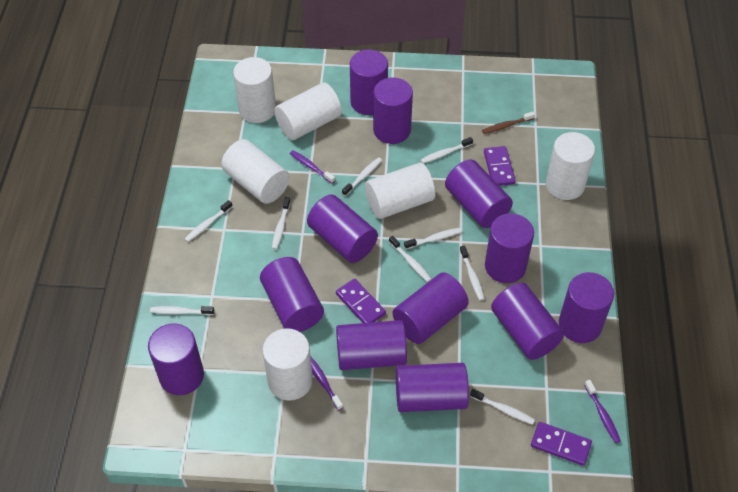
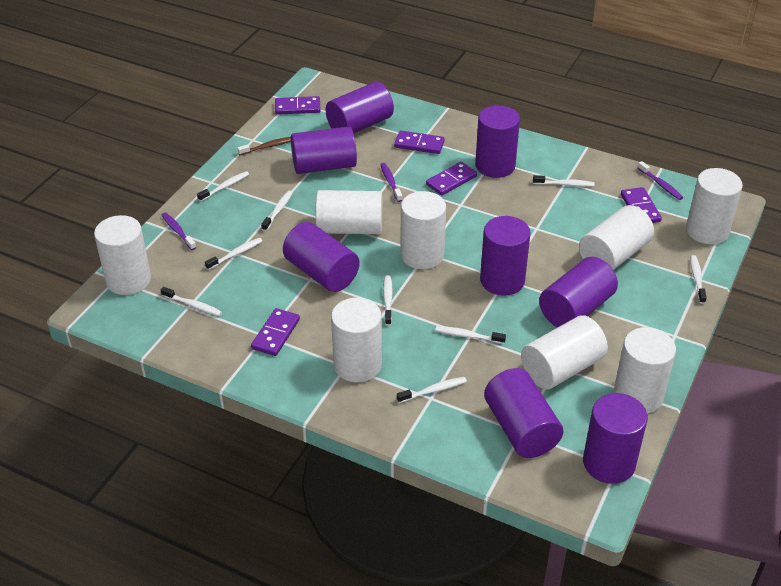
purple cylinder: [148,323,204,395] [260,257,324,332] [307,195,378,263] [336,320,407,370] [350,49,388,115] [373,77,413,144] [393,272,469,344] [396,363,469,412] [445,159,513,228] [485,213,534,283] [491,283,564,360] [559,272,614,343] = 12 -> [283,222,360,292] [291,127,357,174] [326,82,394,133] [475,105,520,178] [480,216,531,296] [484,368,564,458] [539,257,618,328] [583,393,648,484] = 8
purple domino: [336,279,386,323] [484,146,516,186] [531,422,592,466] = 3 -> [251,308,300,356] [275,96,321,115] [394,131,445,154] [426,162,477,195] [621,187,662,223] = 5
white cylinder: [221,139,290,204] [233,57,276,123] [262,328,313,401] [274,83,342,140] [365,163,435,219] [546,132,595,200] = 6 -> [94,215,151,295] [315,190,382,234] [331,298,382,382] [400,191,446,269] [521,315,608,390] [579,205,654,270] [614,327,676,414] [686,168,743,245] = 8

